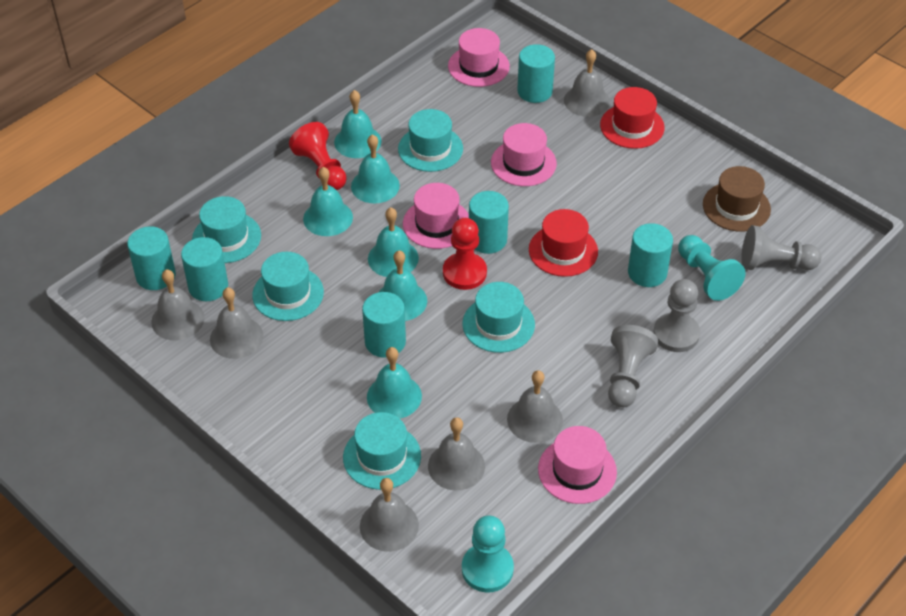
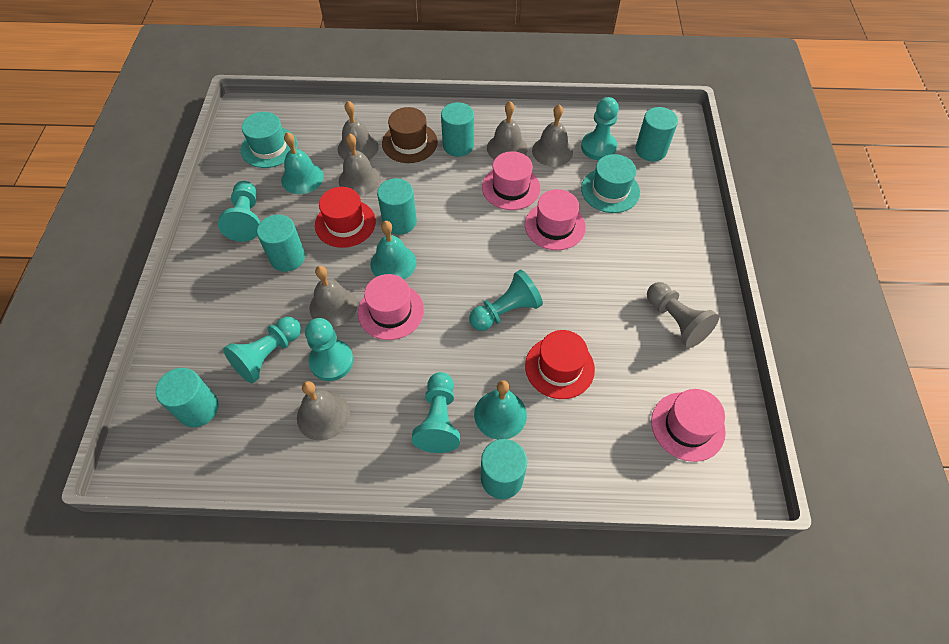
grey pawn: [608,325,658,408] [653,279,700,352] [741,225,821,270] = 3 -> [647,282,719,348] = 1
red pawn: [289,122,347,190] [443,218,487,290] = 2 -> none = 0
turquoise bell: [303,167,353,236] [334,90,382,158] [351,134,400,203] [367,347,422,419] [368,208,419,277] [379,251,427,321] = 6 -> [281,132,324,194] [371,221,416,279] [474,380,527,440] = 3
turquoise hat: [192,196,261,263] [252,252,324,321] [343,412,421,490] [398,109,463,172] [462,282,535,353] = 5 -> [241,112,298,168] [581,154,640,213] = 2
turquoise pawn: [462,515,514,592] [678,235,746,301] = 2 -> [218,181,260,242] [223,317,301,383] [305,318,354,381] [412,372,460,453] [469,270,543,331] [581,97,619,160] = 6

